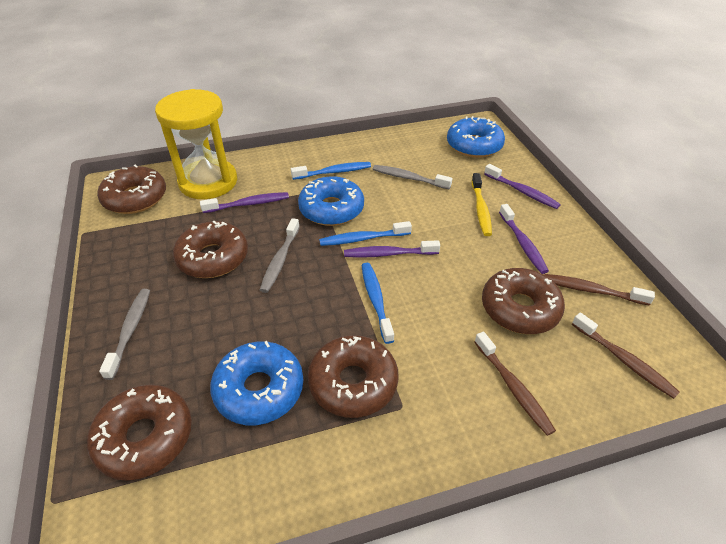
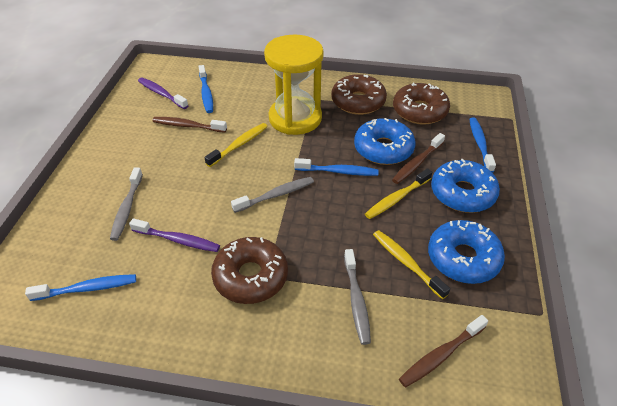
blue toothbrush: [291,162,371,180] [319,221,412,246] [362,263,394,344] = 3 -> [25,274,136,301] [198,65,213,113] [294,158,379,176] [469,117,496,173] = 4
brown donut: [87,384,192,481] [97,165,166,214] [173,221,248,278] [308,335,399,418] [482,268,565,334] = 5 -> [211,237,288,304] [331,74,387,115] [393,83,450,125] = 3
purple toothbrush: [200,192,289,213] [344,240,440,258] [484,164,561,209] [499,204,549,274] = 4 -> [129,218,220,252] [138,77,189,109] = 2
yellow toothbrush: [472,173,492,236] = 1 -> [204,123,268,167] [365,168,432,219] [373,230,450,299] = 3

